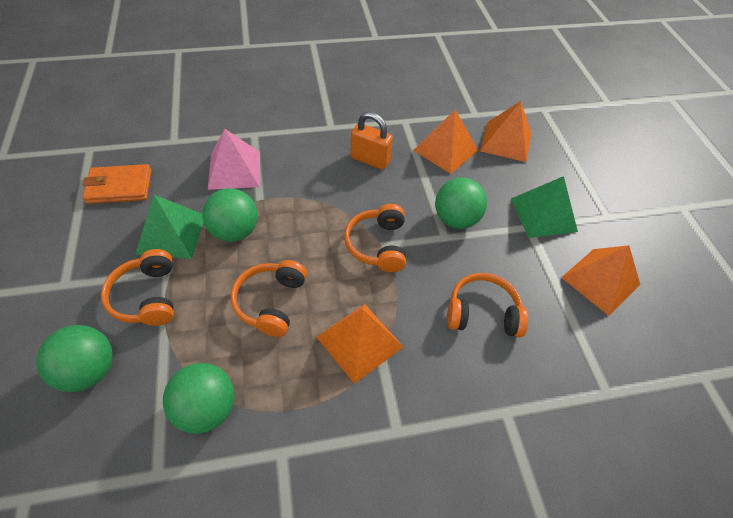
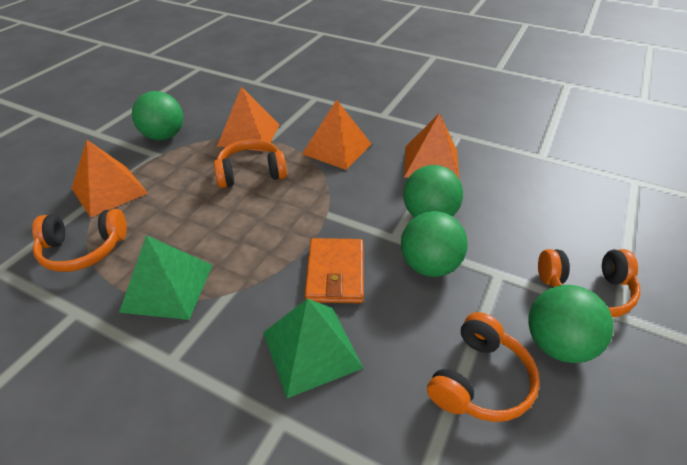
orange padlock: [351,112,393,170] = 1 -> none = 0
pink pyramid: [208,129,260,190] = 1 -> none = 0

